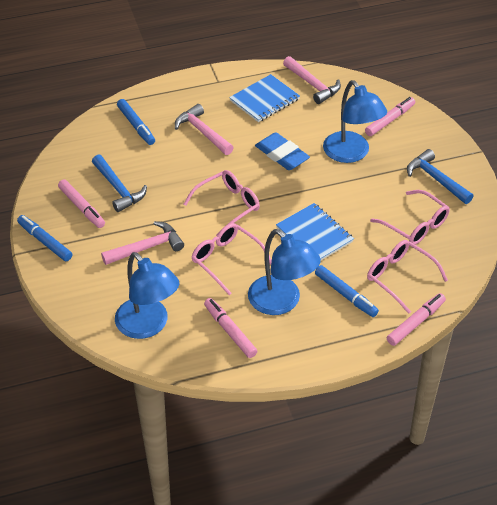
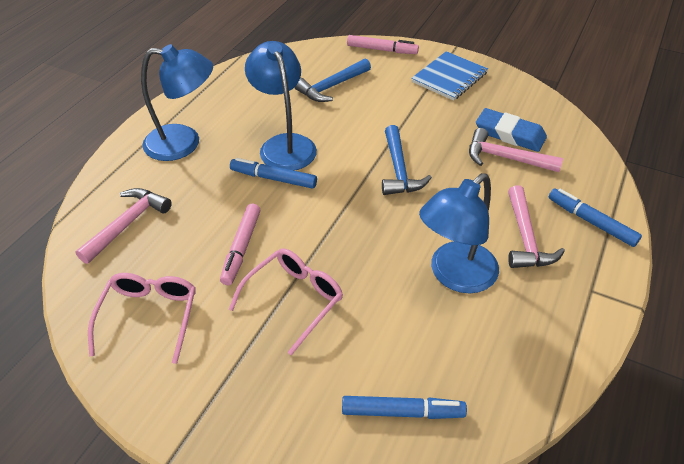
blue notebook: [229,74,300,122] [276,203,354,260] = 2 -> [411,51,488,101] = 1
pink glasses: [184,170,260,236] [191,223,272,295] [367,240,448,314] [370,190,450,245] = 4 -> [88,273,196,364] [229,248,343,355] = 2
pink marker: [58,179,105,228] [204,298,257,358] [365,97,415,136] [387,293,446,346] = 4 -> [220,204,260,285] [347,35,419,54] = 2

